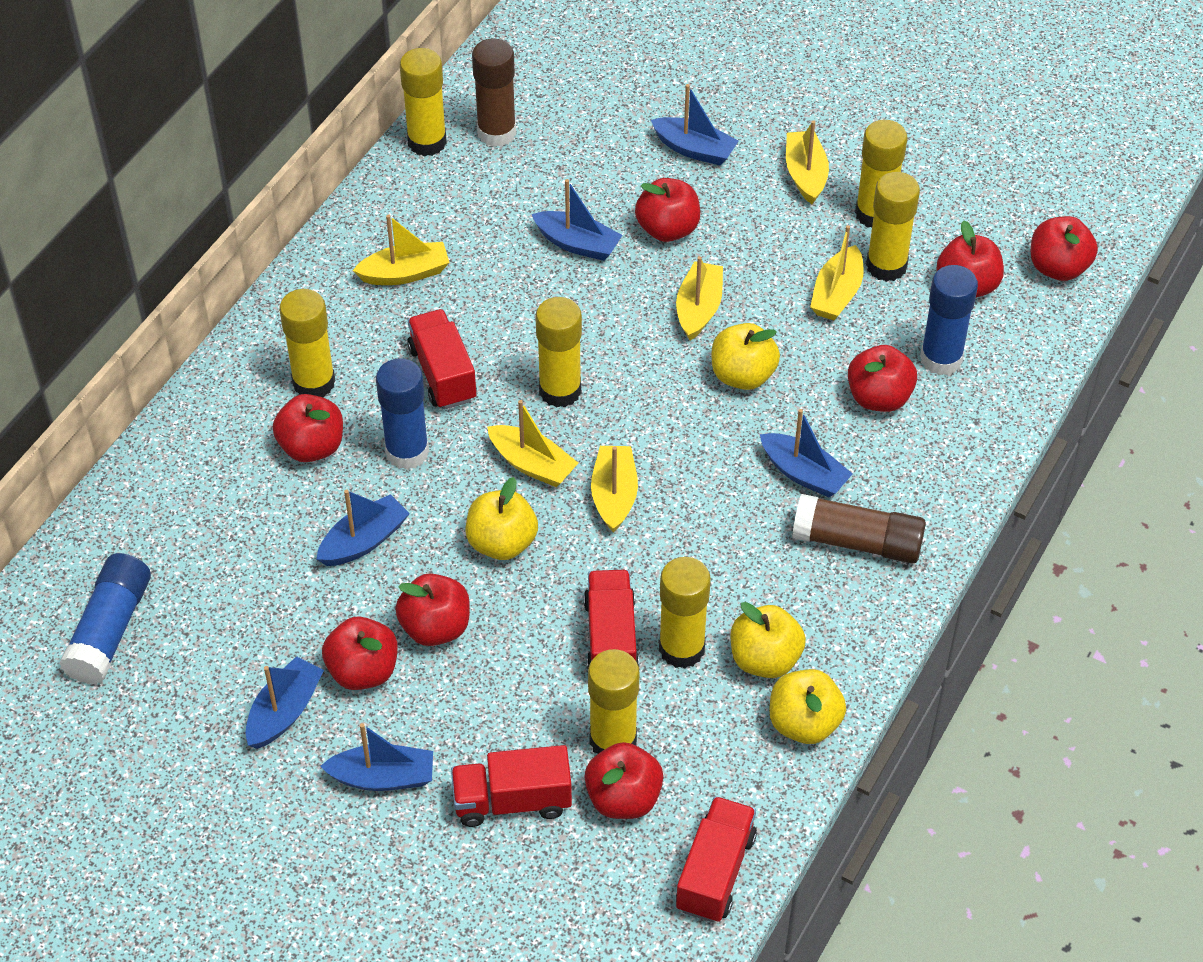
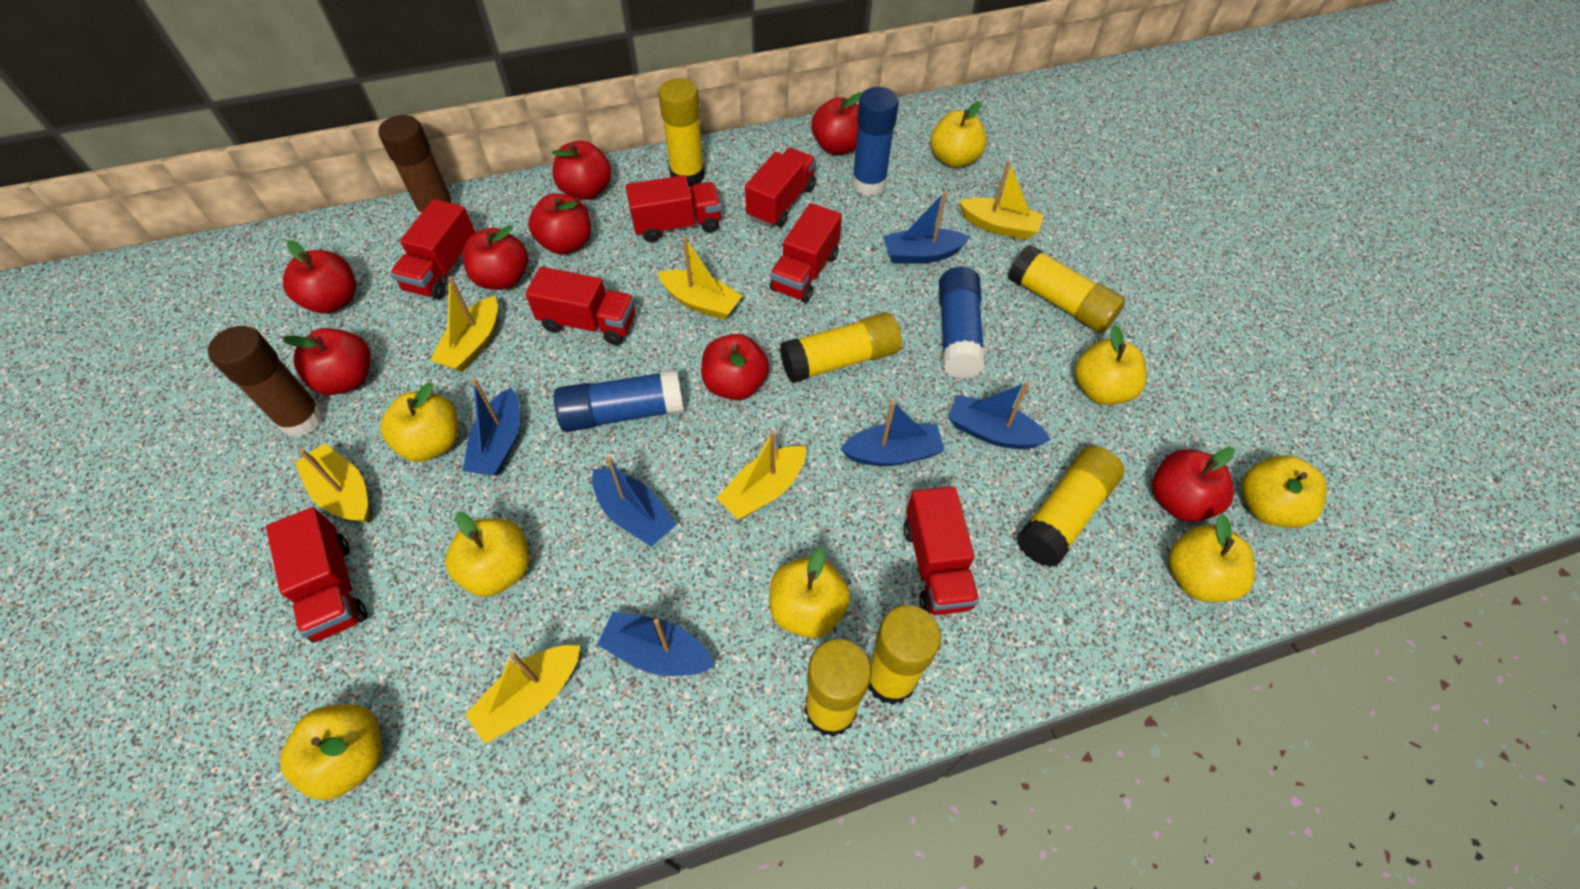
red truck: [407,309,477,409] [451,745,572,827] [584,570,639,669] [676,796,757,923] = 4 -> [266,507,367,643] [390,199,476,300] [525,267,636,345] [626,175,721,242] [745,148,816,227] [770,203,842,303] [904,486,979,615] = 7
yellow apple: [466,477,538,560] [712,323,780,390] [731,602,806,678] [770,669,846,744] = 4 -> [280,704,382,800] [380,383,458,462] [445,512,529,597] [770,547,850,638] [930,101,987,168] [1075,325,1147,405] [1168,514,1255,602] [1242,455,1327,528] = 8
yellow glue stick: [279,289,335,397] [400,48,447,156] [535,297,582,408] [588,649,640,754] [659,557,711,669] [855,120,907,227] [866,172,920,282] = 7 -> [658,78,705,187] [780,313,902,383] [804,639,872,737] [868,605,941,705] [1008,245,1125,333] [1017,446,1124,567] = 6

